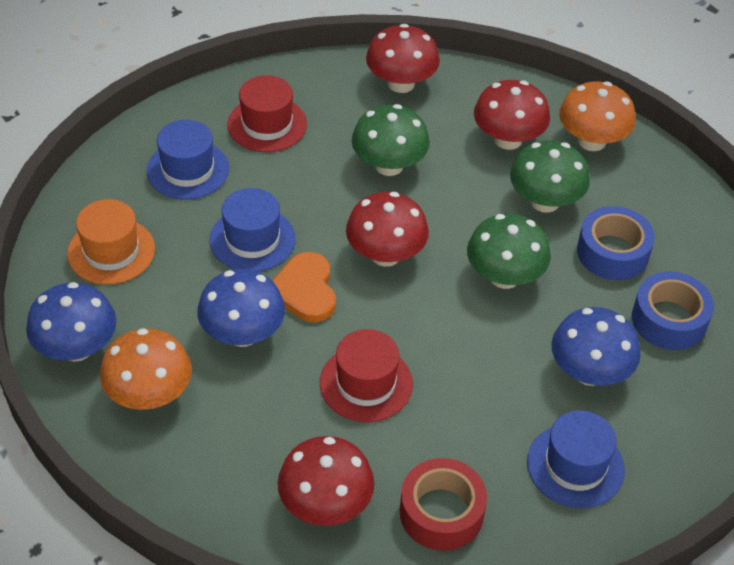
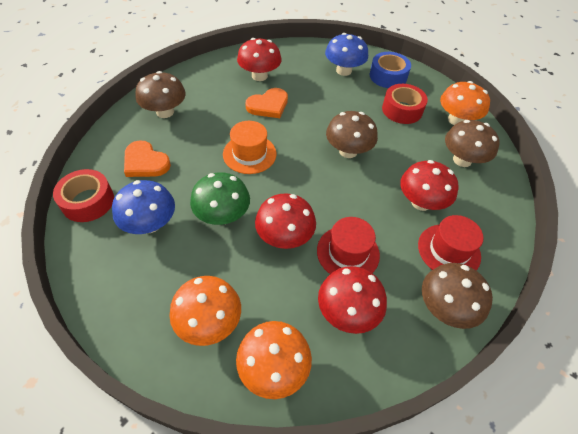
blue hat: [147,120,229,200] [209,188,296,272] [527,410,625,508] = 3 -> none = 0
blue mushroom: [26,282,116,362] [197,269,285,347] [552,307,641,386] = 3 -> [112,180,175,234] [325,33,368,76] = 2
blue tape: [577,206,655,280] [632,272,714,350] = 2 -> [370,52,411,88] = 1
brown mushroom: none = 0 -> [135,71,186,118] [326,111,378,158] [422,263,493,329] [445,120,499,167] = 4
green mushroom: [352,104,430,176] [467,214,551,289] [510,140,590,213] = 3 -> [190,172,250,225] = 1
orange heart: [272,252,336,322] = 1 -> [124,140,171,177] [245,88,288,118] = 2
orange mushroom: [100,328,192,410] [559,81,636,151] = 2 -> [169,276,241,346] [236,321,312,399] [440,81,490,125] = 3
red tape: [400,458,487,551] = 1 -> [53,169,114,222] [382,84,428,124] = 2

